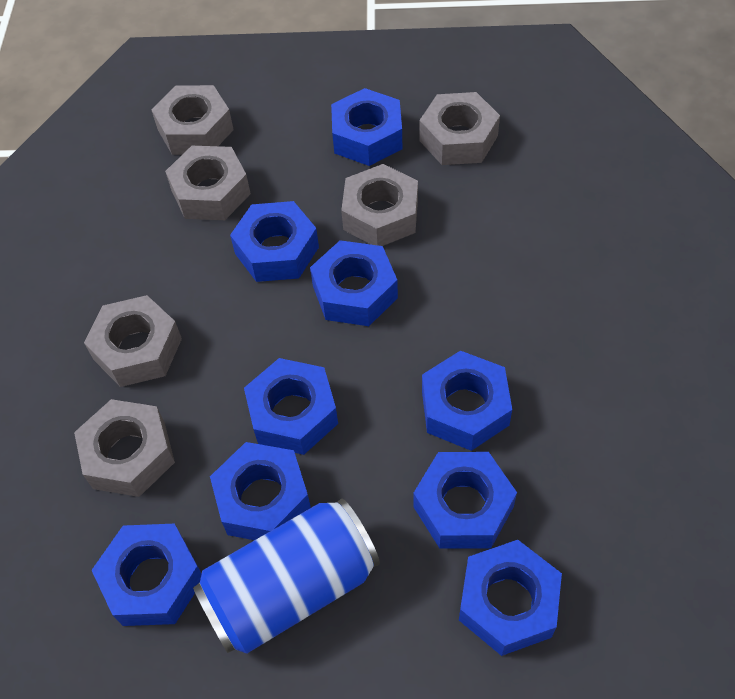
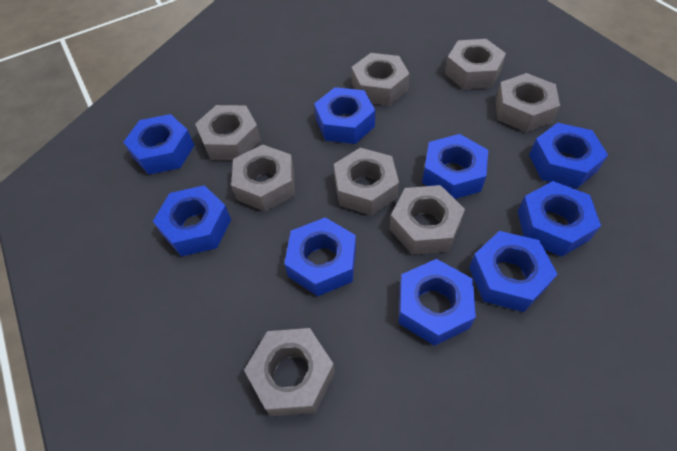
blue can: [193,499,380,654] = 1 -> none = 0
grey nut: [74,399,175,497] [84,295,182,387] [152,85,234,155] [165,146,251,220] [341,164,418,246] [419,92,500,165] = 6 -> [195,105,261,160] [231,144,295,212] [244,328,335,416] [334,148,399,216] [352,53,410,106] [390,185,465,255] [445,39,506,89] [496,73,560,132] = 8

